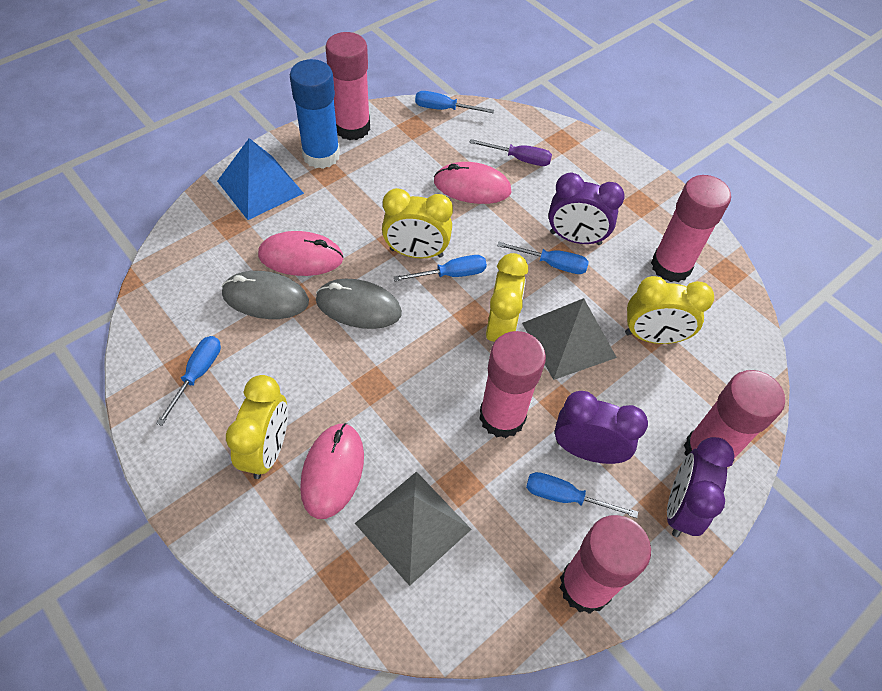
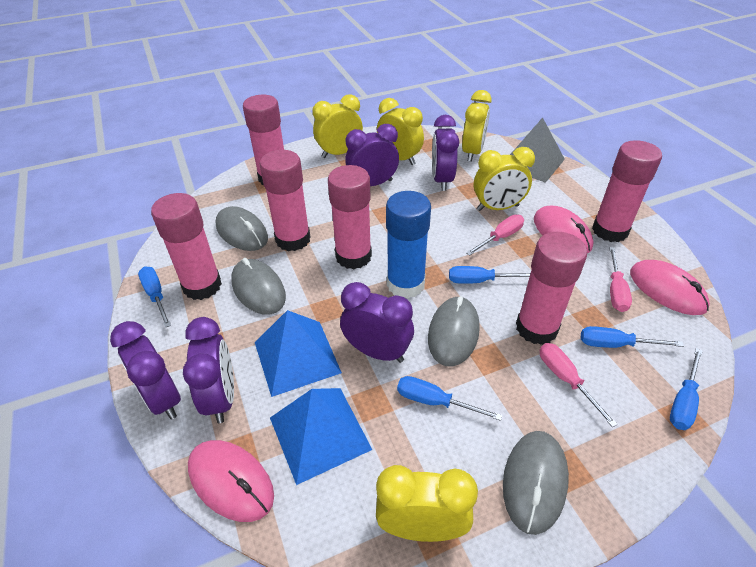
blue pyramid: [217,138,304,220] = 1 -> [255,310,342,397] [270,388,372,485] = 2
grey mouse: [222,271,309,319] [316,279,402,329] = 2 -> [215,206,268,251] [231,258,286,315] [428,296,480,367] [503,431,569,535] = 4
grey pyramid: [355,471,472,586] [522,298,617,380] = 2 -> [510,118,565,183] = 1
pink glue stick: [326,32,370,140] [479,331,546,438] [560,515,651,614] [651,175,731,282] [684,370,785,461] = 5 -> [151,193,222,300] [243,95,284,185] [260,150,310,251] [328,165,372,269] [516,232,587,345] [592,140,662,242] = 6
pink screwdriver: none = 0 -> [466,215,524,256] [540,343,618,427] [609,247,632,312] = 3
purple clock: [548,173,625,245] [555,391,648,464] [667,437,734,537] = 3 -> [110,321,181,420] [183,317,234,423] [340,282,414,363] [345,124,399,186] [432,115,459,191] = 5
purple screwdriver: [469,139,552,166] = 1 -> none = 0
yellow clock: [226,375,288,479] [382,188,453,259] [486,253,528,342] [625,276,714,344] = 4 -> [312,94,363,158] [376,465,478,542] [377,98,424,165] [462,90,492,162] [474,147,535,211] = 5

